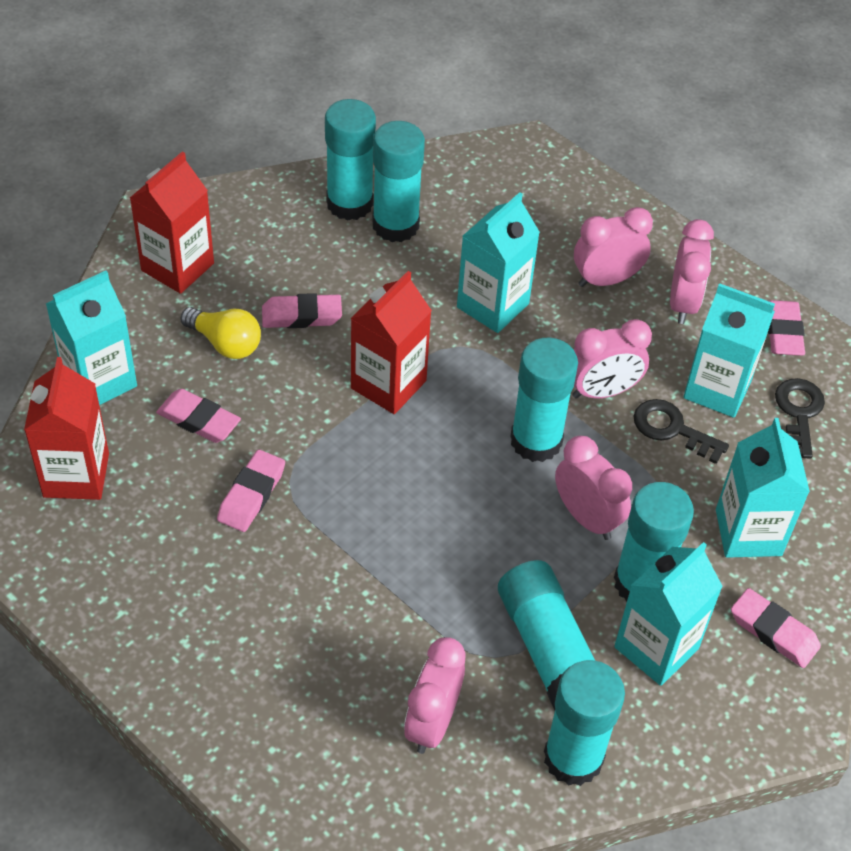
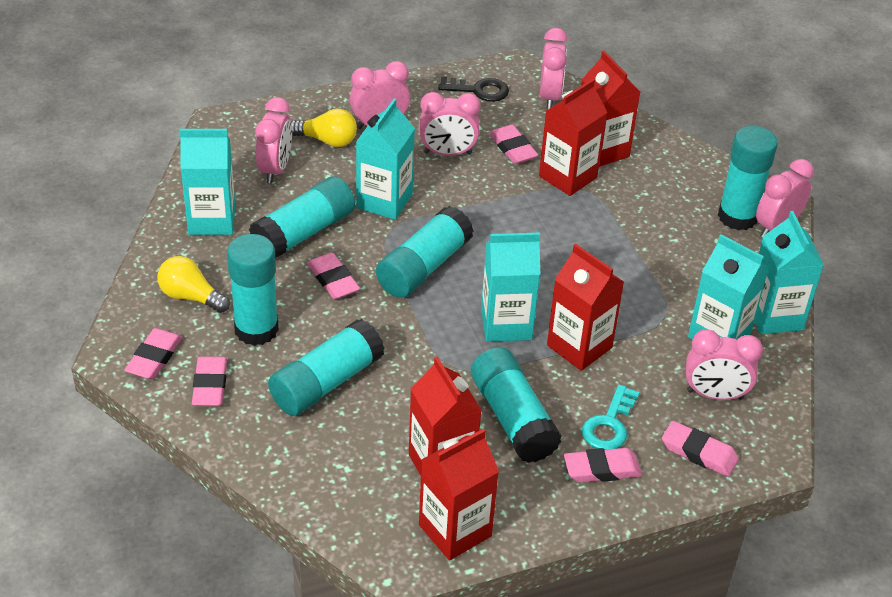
black key: [634,399,729,464] [775,378,825,459] = 2 -> [438,77,509,102] = 1
pink clock: [404,637,466,754] [555,436,632,540] [573,319,652,399] [574,207,653,287] [670,219,714,324] = 5 -> [255,97,292,183] [350,61,410,129] [419,92,481,156] [540,28,568,109] [686,329,763,400] [756,159,814,237] = 6
pink eraser: [156,389,241,443] [217,450,285,532] [262,293,342,328] [731,588,821,668] [768,300,805,356] = 5 -> [125,328,183,379] [192,356,227,406] [307,253,360,299] [489,125,538,164] [564,448,642,483] [662,421,739,477] = 6
red carton: [24,357,109,500] [130,151,214,294] [350,271,432,414] = 3 -> [409,357,482,476] [419,429,499,560] [539,79,607,196] [547,244,624,371] [581,51,640,167] = 5
turquoise key: none = 0 -> [582,384,640,450] = 1
yellow light bulb: [181,307,261,359] = 1 -> [157,256,230,313] [291,109,357,147] = 2

